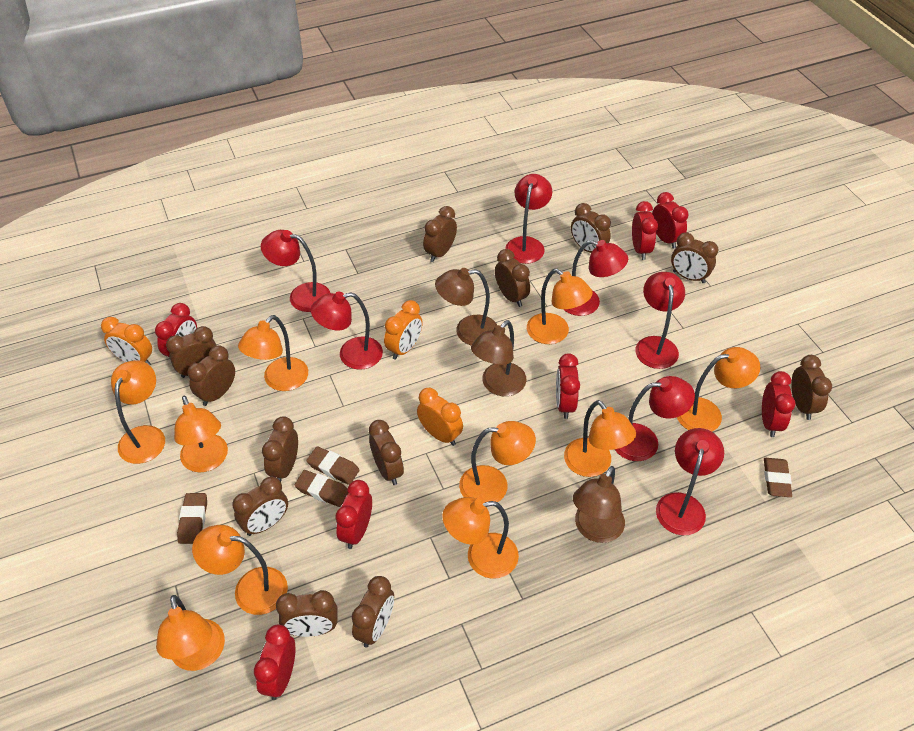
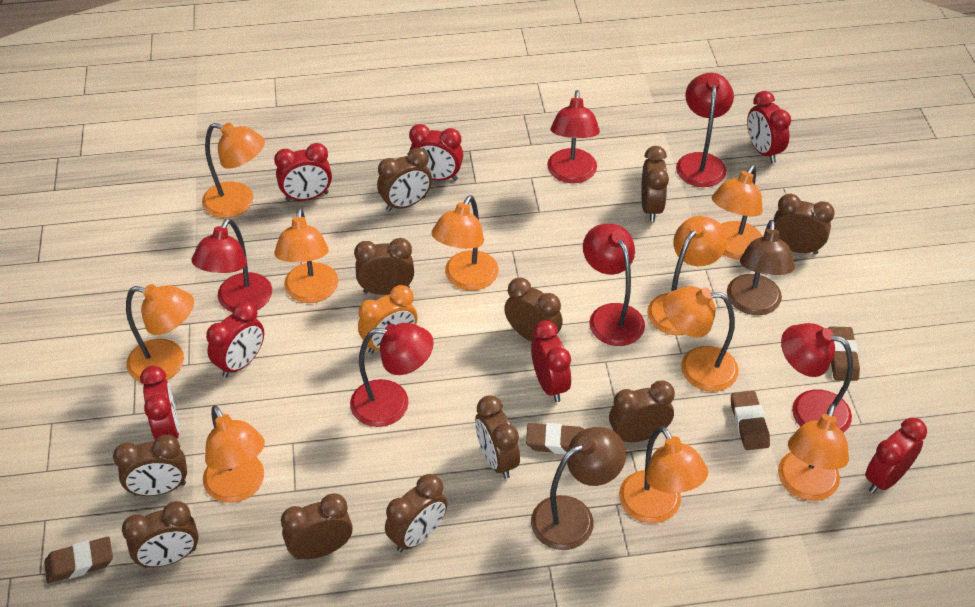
brown clock: [166,326,217,378] [188,345,235,406] [232,477,288,536] [262,416,298,482] [276,590,338,637] [352,576,394,647] [369,420,404,485] [423,206,457,262] [495,249,530,307] [571,203,611,253] [671,232,718,283] [791,355,832,420] = 12 -> [113,435,187,496] [122,501,199,568] [281,493,353,560] [354,238,414,295] [377,148,432,212] [385,474,448,552] [475,395,520,479] [504,278,563,342] [609,380,675,442] [641,146,669,222] [773,194,835,255] = 11
brown lamp: [435,268,497,345] [471,320,527,396] [573,466,625,543] = 3 -> [531,427,626,550] [727,220,795,315] = 2
orange clock: [101,317,152,365] [384,300,423,360] [417,388,463,446] = 3 -> [358,285,418,354] = 1
red lamp: [261,230,330,312] [311,292,383,370] [505,174,552,264] [563,240,628,316] [614,376,695,461] [635,272,685,369] [656,428,724,535] = 7 -> [191,218,272,312] [350,323,434,427] [547,90,600,183] [583,224,645,346] [676,73,734,187] [781,323,853,433] = 6

